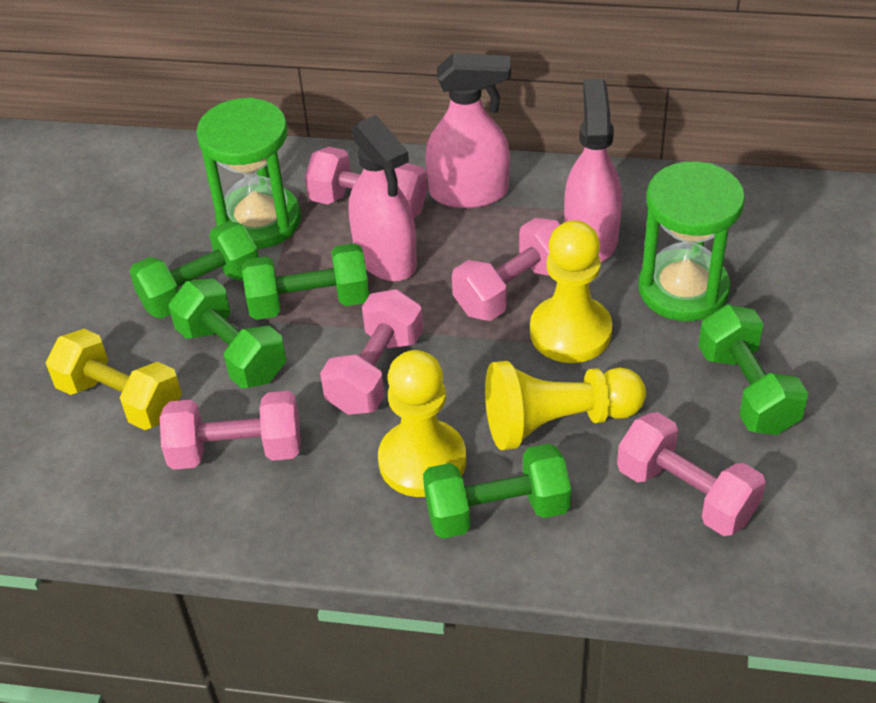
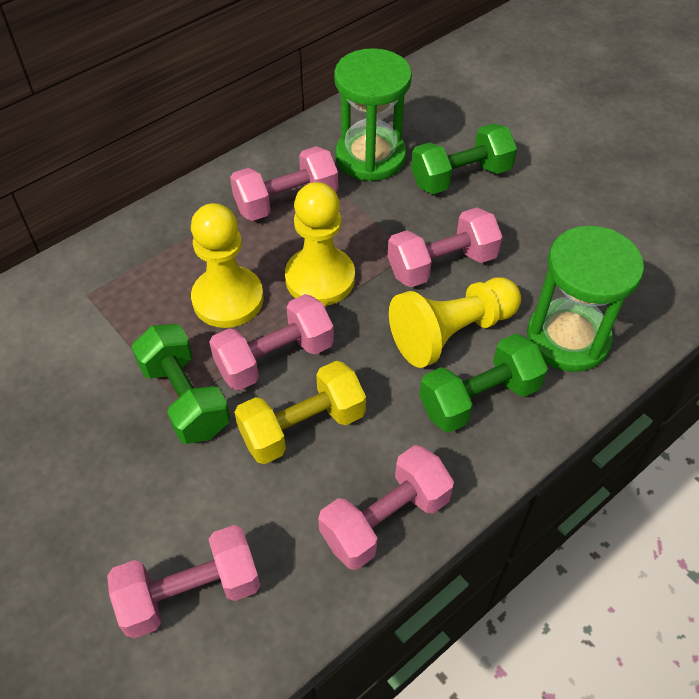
green dumbbell: [129,221,259,318] [169,278,286,388] [242,243,369,320] [423,443,571,539] [698,305,808,435] = 5 -> [132,324,230,444] [411,123,517,194] [419,334,548,433] = 3
pink spray bottle: [349,115,417,281] [425,53,511,208] [564,79,622,262] = 3 -> none = 0

